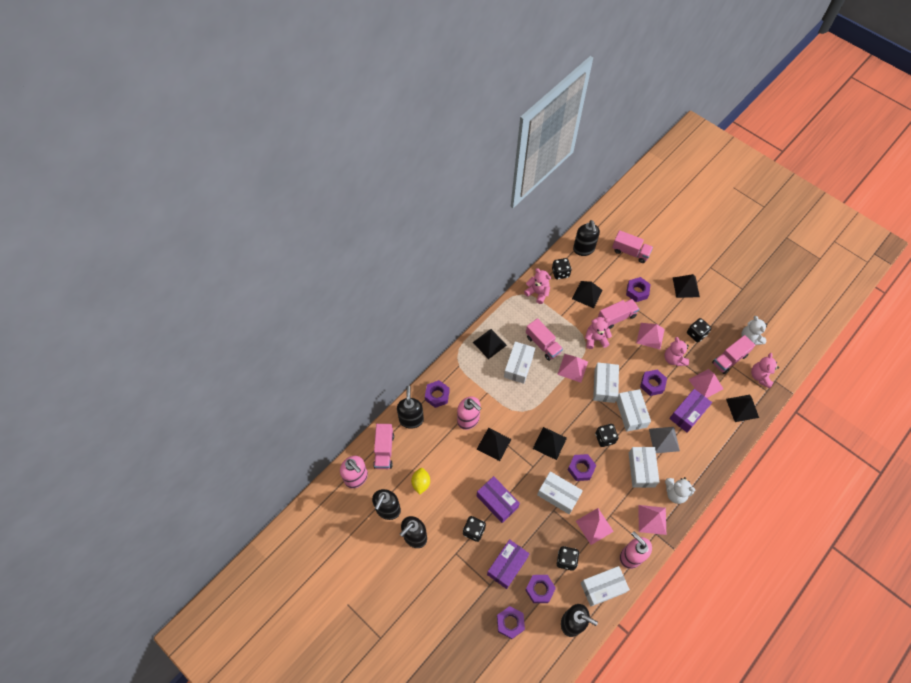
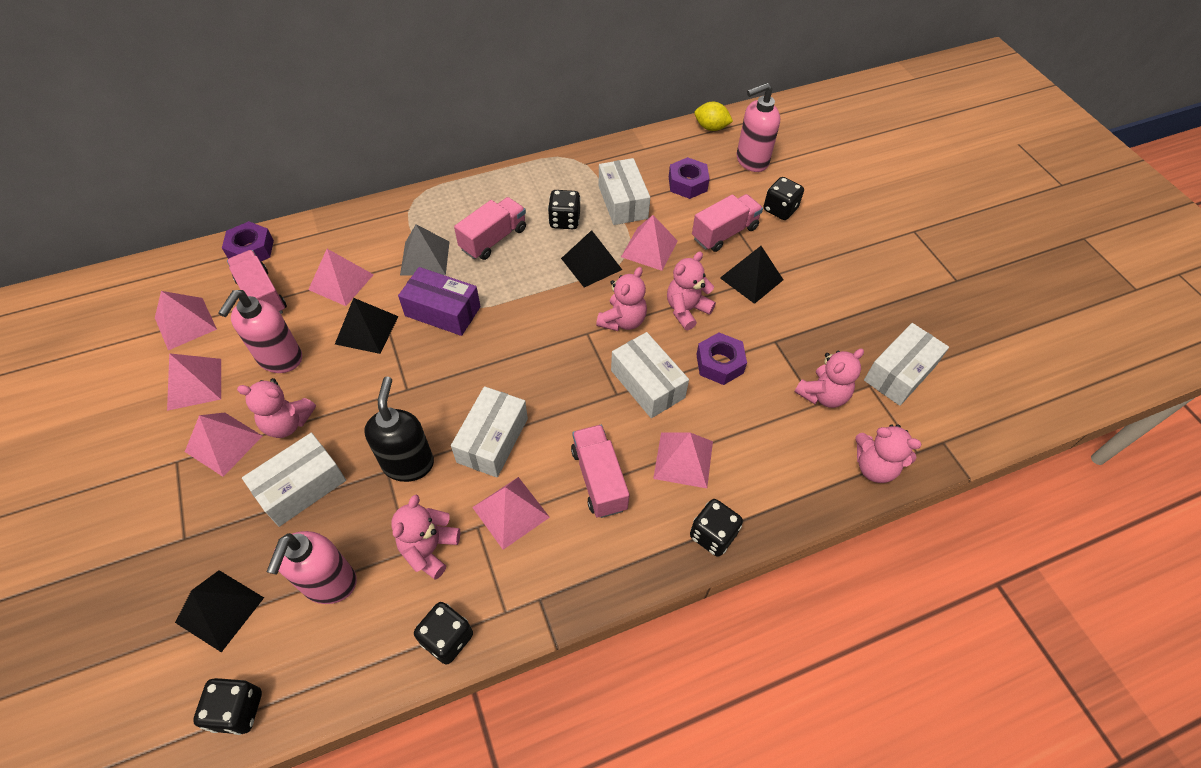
black pyramid: [473,329,507,359] [477,428,511,461] [533,427,567,460] [572,281,603,308] [673,274,700,298] [726,395,759,422] = 6 -> [175,570,264,652] [335,298,399,354] [561,230,622,287] [720,246,783,304] = 4
black soap dispenser: [372,489,401,520] [397,385,424,429] [400,516,427,548] [561,604,598,637] [573,220,600,256] = 5 -> [365,377,434,482] = 1
pink pyramid: [557,354,588,383] [576,508,614,545] [636,323,665,350] [639,505,666,535] [688,369,723,398] = 5 -> [155,291,217,350] [167,353,221,411] [185,412,262,477] [308,249,374,306] [472,477,550,550] [621,215,678,271] [653,432,713,488] = 7
pink teddy bear: [524,268,551,304] [585,317,612,349] [664,337,689,366] [751,353,779,388] = 4 -> [237,378,316,438] [391,495,460,579] [596,267,647,331] [667,251,716,330] [794,349,864,408] [855,425,922,483] = 6
pink truck: [373,424,394,469] [526,318,563,361] [598,299,639,329] [612,230,653,263] [712,335,755,374] = 5 -> [227,250,287,314] [454,197,526,260] [571,425,629,518] [692,194,763,252] = 4
purple box: [477,476,520,523] [487,539,529,589] [669,389,712,433] = 3 -> [398,267,481,336] = 1
purple nut: [425,380,449,408] [497,606,525,639] [525,575,556,603] [568,454,596,481] [626,277,651,302] [640,370,667,396] = 6 -> [222,221,274,262] [669,157,709,199] [696,332,747,385] = 3
white box: [504,342,535,384] [537,471,583,514] [581,566,630,607] [593,363,619,403] [616,389,651,432] [629,447,659,488] = 6 -> [242,433,346,527] [451,386,528,478] [599,158,650,225] [611,332,689,418] [864,323,949,406] = 5
white teddy bear: [665,477,696,504] [741,316,767,345] = 2 -> none = 0

